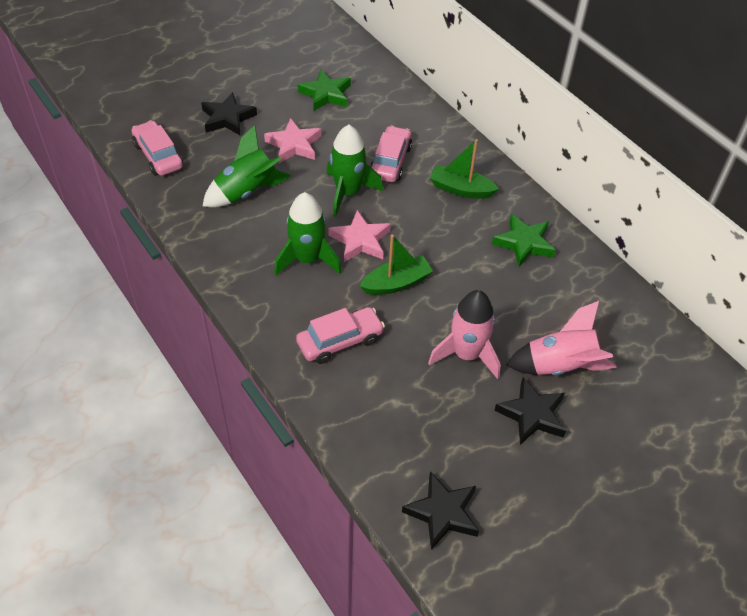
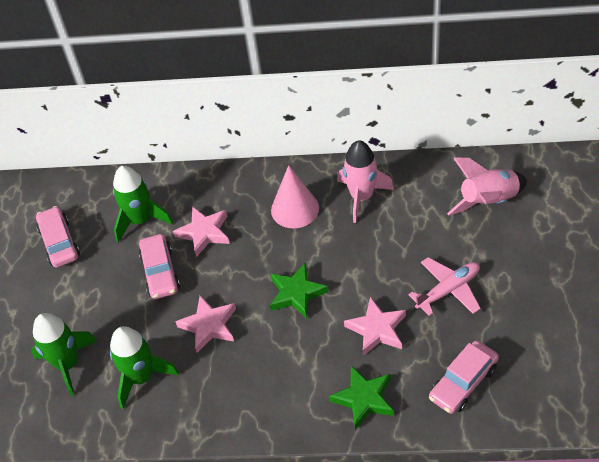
black star: [201,92,257,135] [402,472,479,550] [494,377,566,445] = 3 -> none = 0
green boat: [360,235,433,295] [430,139,499,199] = 2 -> none = 0
pink cone: none = 0 -> [271,165,319,228] = 1
pink plane: none = 0 -> [408,257,481,316] = 1
pink star: [264,118,321,163] [328,210,391,262] = 2 -> [173,206,230,257] [175,295,236,353] [344,297,406,356] = 3

